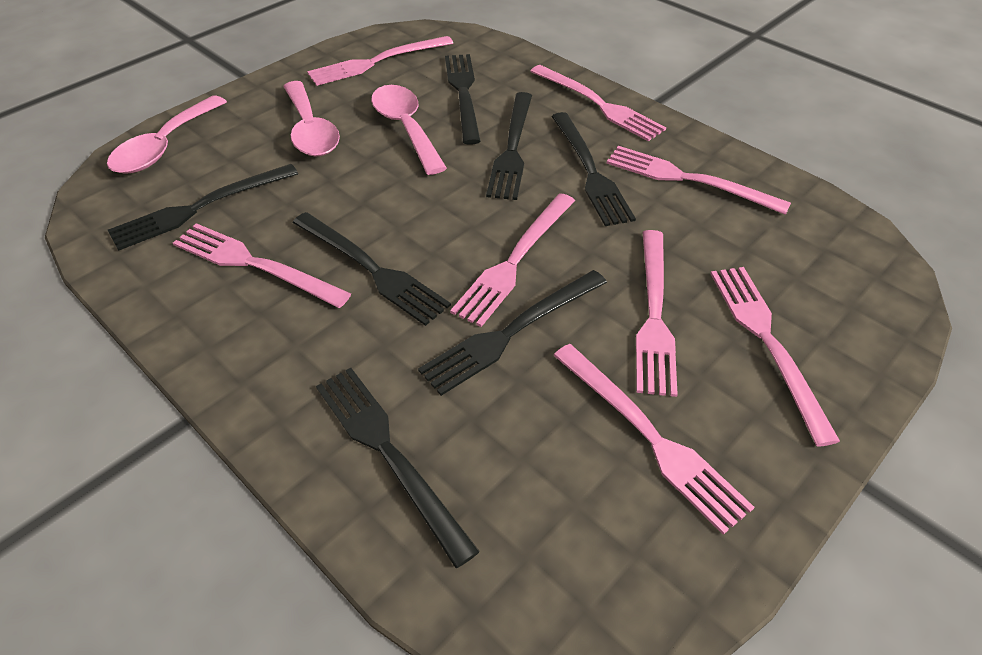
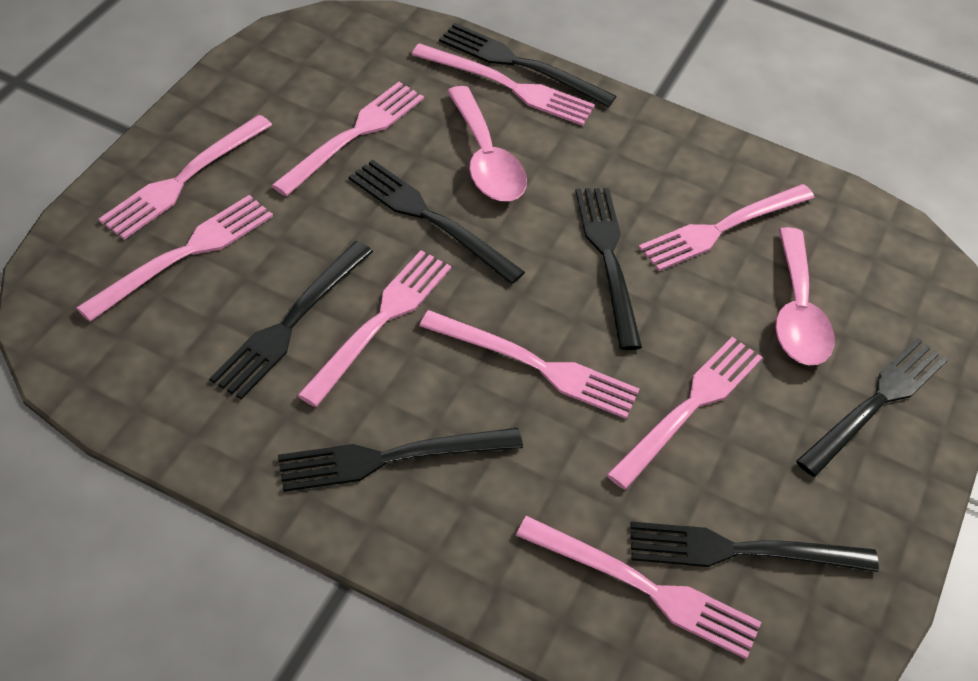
pink fork: [173,223,351,308] [307,36,453,86] [450,193,575,327] [530,65,666,141] [553,344,755,535] [607,146,791,215] [636,230,678,397] [711,267,840,447] = 8 -> [76,195,273,322] [98,115,272,240] [271,82,424,196] [297,250,451,407] [412,43,595,126] [419,310,639,419] [516,516,762,659] [606,337,763,490] [638,184,814,271] = 9
pink spoon: [107,95,227,174] [283,81,340,157] [371,85,447,175] = 3 -> [447,86,527,201] [775,227,835,365] = 2

